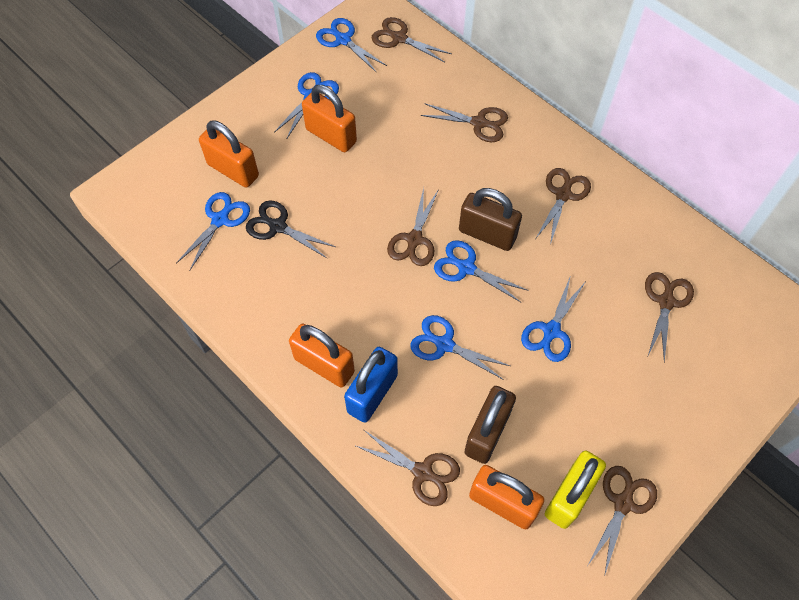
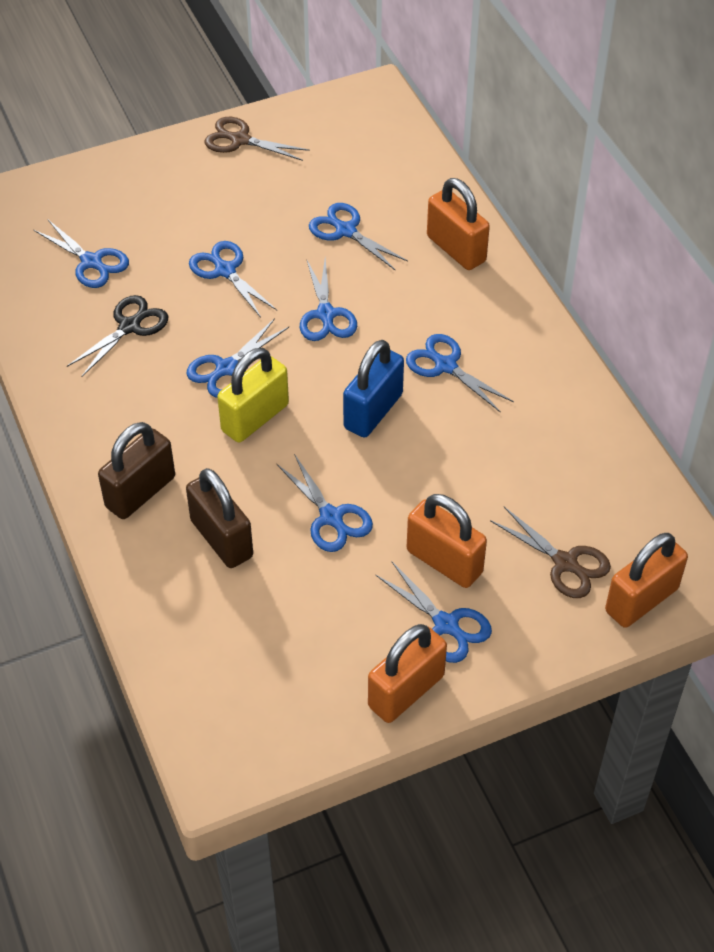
blue scissors: [176,192,250,271] [274,72,339,138] [316,18,387,73] [410,315,510,380] [434,240,529,303] [521,275,585,362] = 6 -> [34,220,129,288] [187,318,289,398] [189,241,277,318] [277,454,373,552] [300,258,357,341] [309,203,408,270] [376,562,492,663] [406,334,514,413] = 8
brown scissors: [354,430,460,506] [372,17,451,63] [387,188,439,266] [420,103,508,142] [536,168,591,245] [587,466,657,577] [645,272,694,362] = 7 -> [205,117,310,161] [490,507,611,598] = 2

